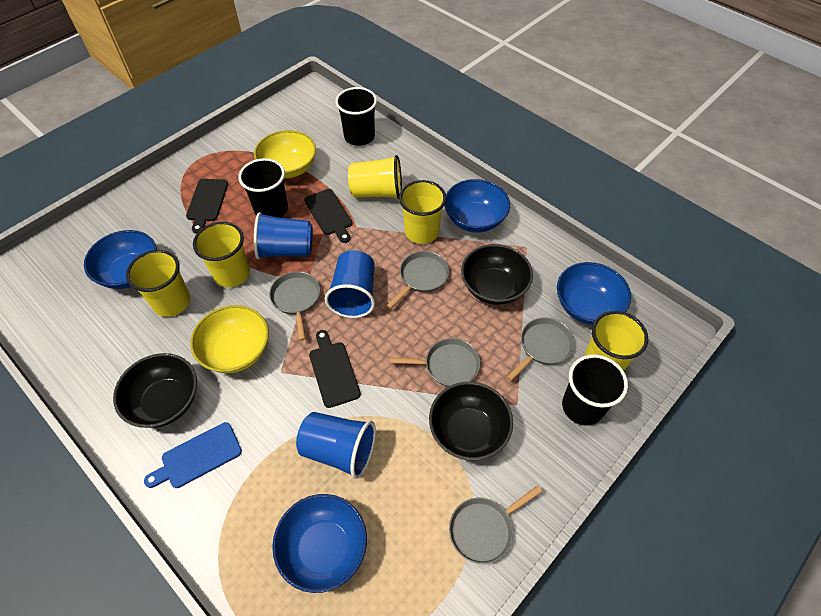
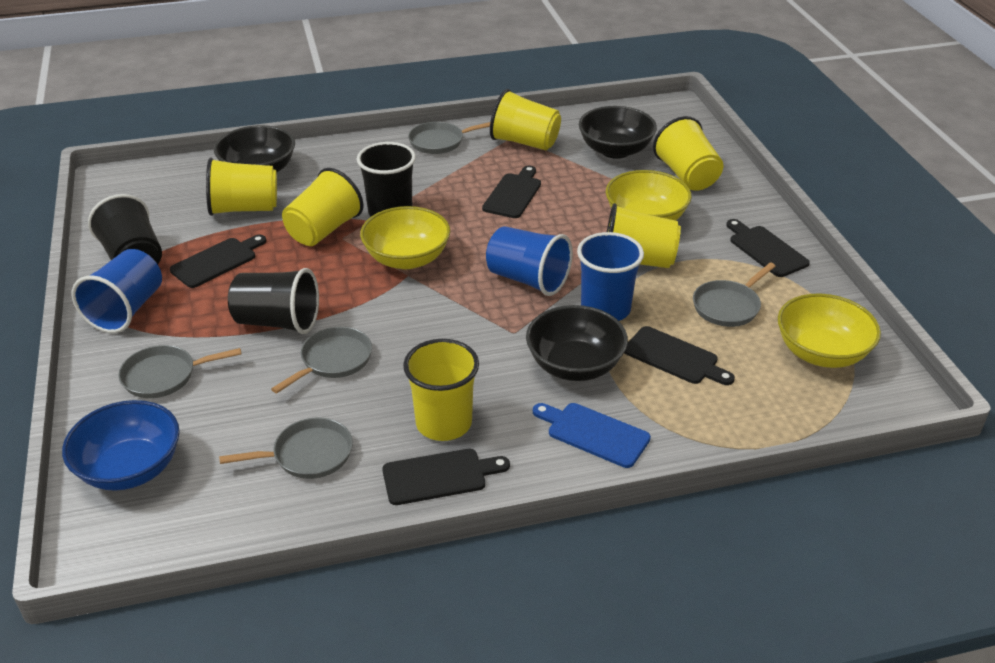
black cutting board: [186,179,228,234] [304,189,353,243] [309,330,361,408] = 3 -> [170,234,266,288] [382,449,510,505] [482,165,541,218] [624,326,735,385] [726,219,810,277] = 5
blue bowl: [84,230,157,289] [272,494,367,593] [444,179,510,233] [557,262,631,325] = 4 -> [62,400,180,491] = 1
yellow bowl: [190,305,269,373] [254,130,316,179] = 2 -> [360,206,450,269] [606,170,692,221] [778,293,881,368] = 3
yellow cup: [126,250,190,317] [193,222,250,287] [348,155,402,199] [399,180,447,244] [584,311,648,371] = 5 -> [206,158,277,216] [282,168,363,246] [403,339,479,441] [490,89,561,150] [607,203,681,268] [653,116,723,191] = 6

